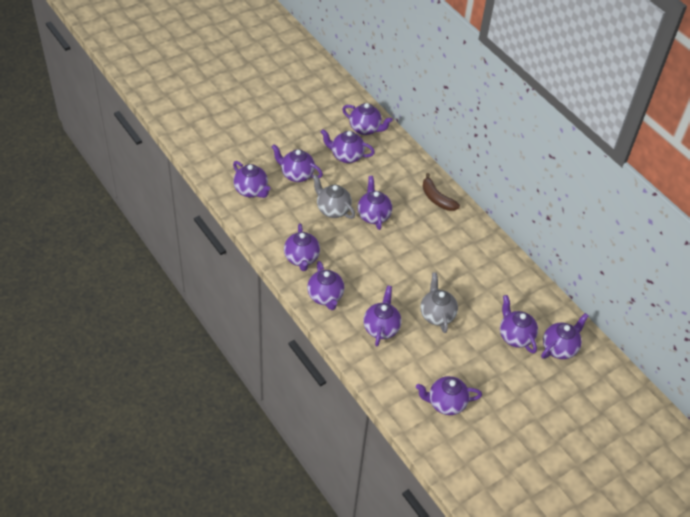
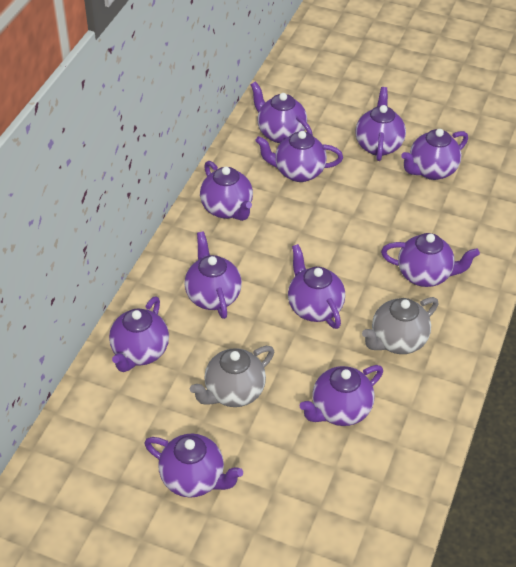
brown banana: [422,173,460,211] = 1 -> none = 0

